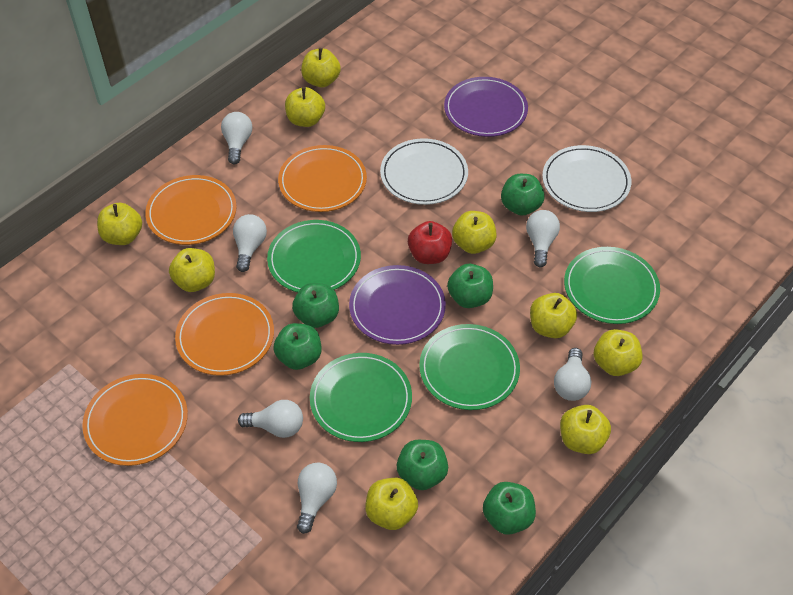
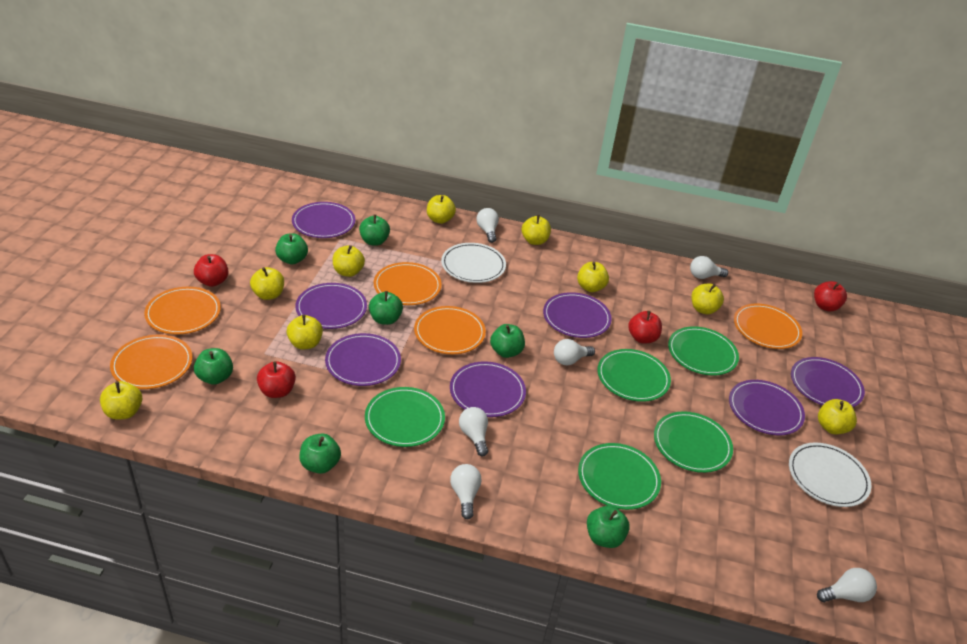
green apple: [273,323,321,370] [292,283,339,328] [397,440,448,490] [447,264,493,308] [483,482,536,535] [501,174,545,216] = 6 -> [194,348,233,385] [275,233,308,265] [299,433,341,474] [359,214,390,246] [369,291,403,325] [490,324,525,358] [587,506,630,548] = 7
green plate: [267,220,361,292] [310,353,412,442] [419,324,520,410] [564,247,660,324] = 4 -> [365,387,445,447] [578,443,661,510] [597,349,671,402] [654,411,733,473] [668,326,739,376] = 5
orange plate: [82,374,188,466] [145,175,237,245] [175,293,274,376] [278,145,367,212] = 4 -> [110,335,192,389] [144,287,221,335] [374,262,442,305] [414,306,486,354] [734,304,802,349] = 5
purple plate: [349,265,446,345] [444,77,528,137] = 2 -> [292,202,355,238] [296,283,367,329] [325,333,401,386] [450,361,526,417] [543,292,612,338] [729,380,805,435] [791,357,865,407] = 7
red apple: [408,221,452,264] = 1 -> [194,254,229,287] [257,361,296,398] [628,311,662,343] [814,281,847,312] = 4

